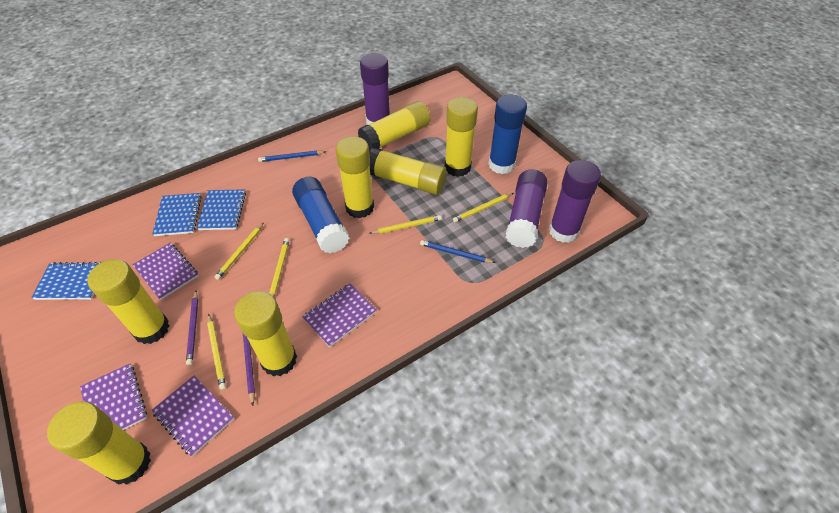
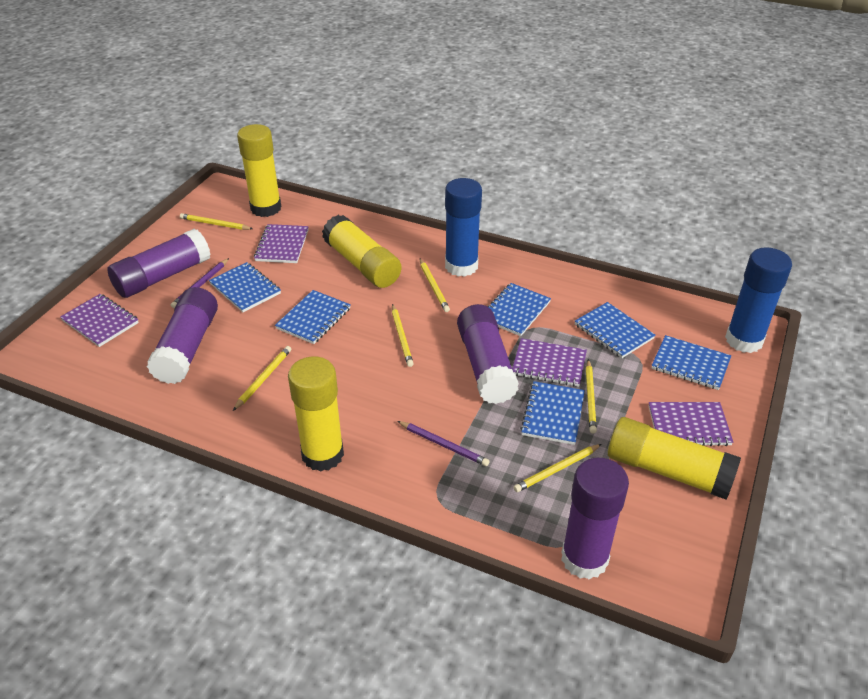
blue notebook: [31,262,101,300] [152,193,202,236] [196,189,246,230] = 3 -> [209,262,281,312] [275,290,351,344] [488,283,551,336] [520,381,585,445] [575,302,655,358] [651,335,731,390] = 6
blue pencil: [258,151,326,162] [420,240,495,263] = 2 -> none = 0
purple glue stick: [360,53,390,125] [506,169,548,248] [549,160,601,243] = 3 -> [107,228,211,298] [147,287,218,384] [457,304,519,404] [561,458,629,580] = 4
yellow glue stick: [47,402,151,485] [87,259,169,344] [234,291,297,376] [336,136,374,218] [358,101,430,151] [369,147,447,195] [444,97,478,177] = 7 -> [237,124,281,217] [288,356,344,472] [322,215,401,288] [608,417,741,500] = 4
yellow pencil: [207,314,226,390] [215,223,263,280] [269,238,289,297] [369,215,442,234] [453,193,513,222] = 5 -> [180,213,253,230] [233,346,291,411] [392,304,414,367] [420,259,450,312] [513,444,602,492] [586,359,597,433] = 6

